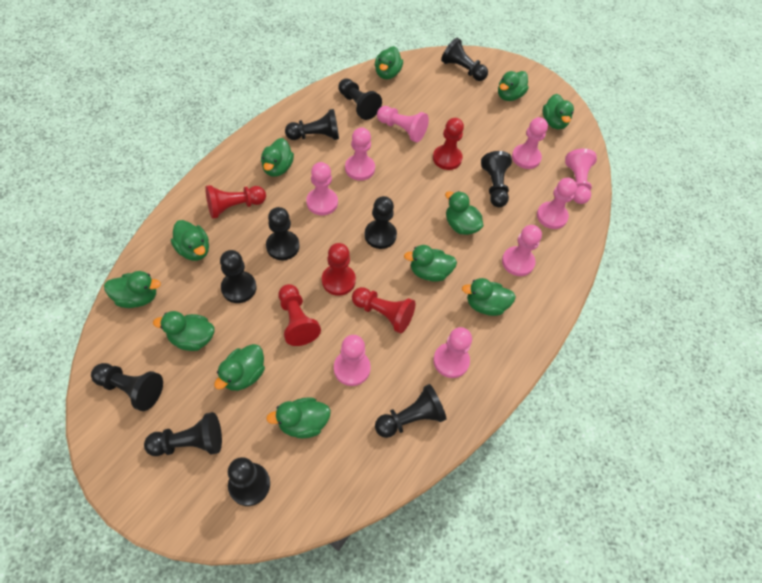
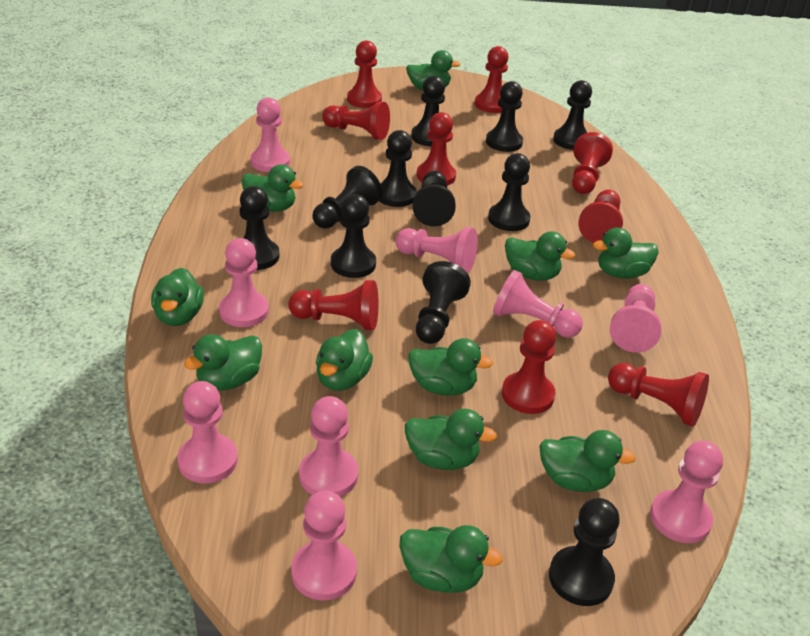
green duck: [104,271,161,308] [153,311,214,351] [171,220,209,261] [214,344,265,391] [261,138,294,177] [266,397,331,439] [375,46,403,79] [404,245,457,282] [445,191,484,235] [462,278,516,316] [498,71,529,101] [543,94,574,130] = 12 -> [151,268,204,326] [184,334,262,391] [242,164,304,212] [316,329,373,391] [399,525,503,593] [405,409,497,470] [406,50,461,91] [408,338,493,396] [505,231,575,281] [539,430,636,492] [593,227,659,279] = 11
red pawn: [205,185,266,219] [278,284,321,346] [322,243,356,296] [352,287,416,334] [433,118,464,170] = 5 -> [288,280,379,330] [322,101,390,140] [347,40,382,108] [417,112,456,186] [475,46,509,113] [502,320,556,414] [572,132,613,194] [578,190,623,243] [608,363,709,426] = 9

